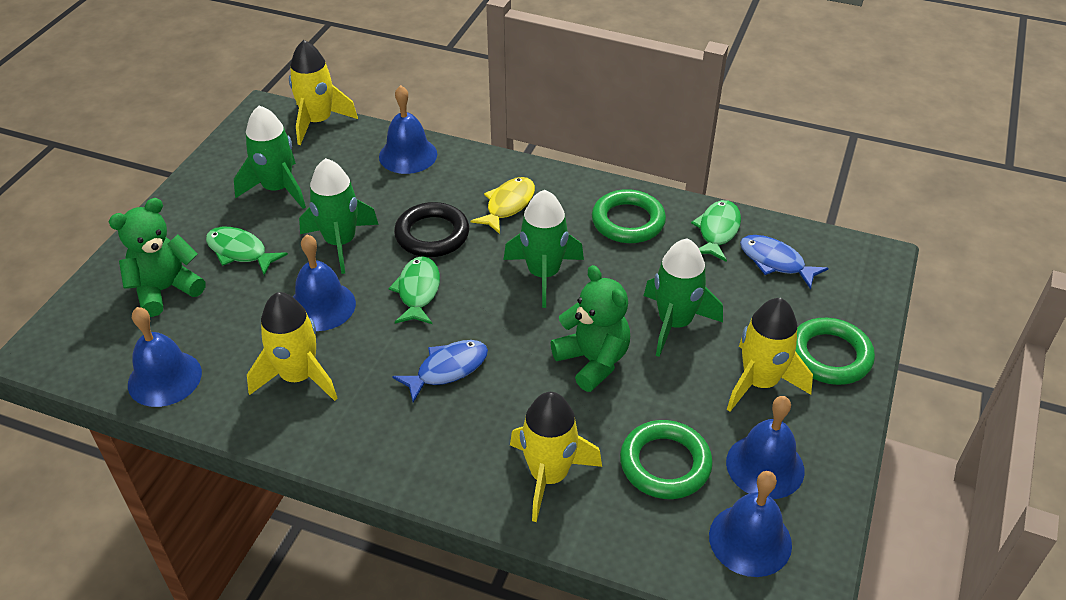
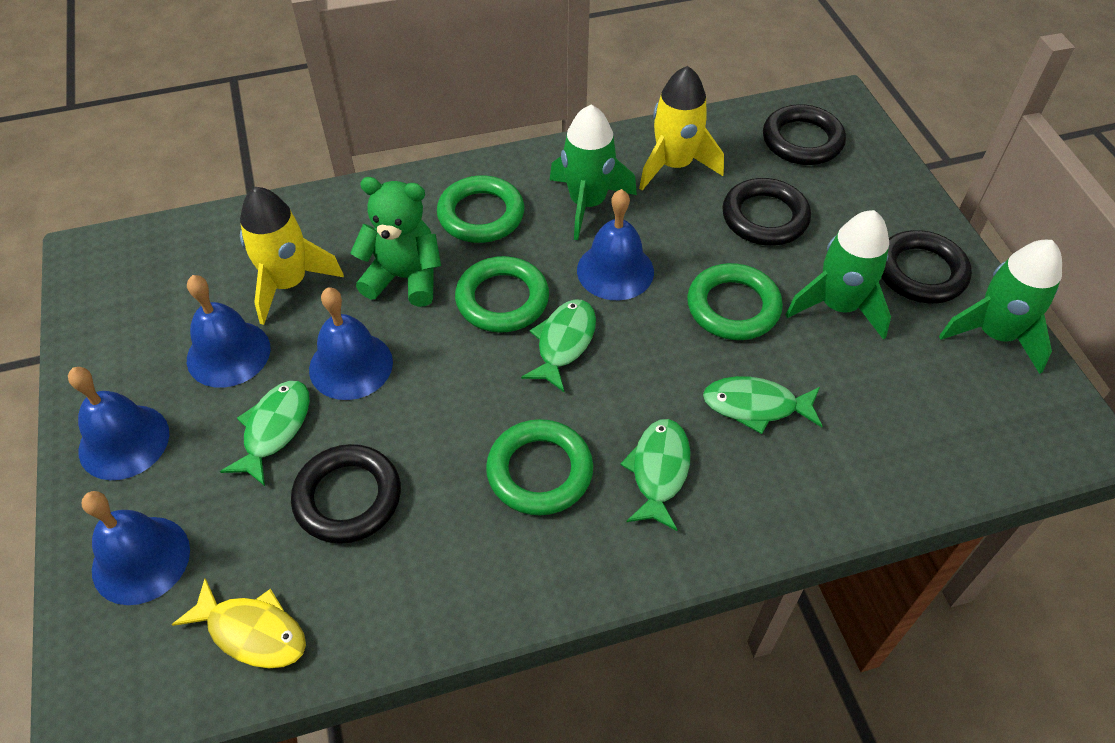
black ring: [394,202,469,257] = 1 -> [291,444,401,544] [722,178,811,246] [763,104,846,165] [881,230,972,304] = 4
blue fish: [392,340,488,403] [740,235,828,289] = 2 -> none = 0
green fish: [206,227,288,275] [388,256,440,324] [691,200,741,262] = 3 -> [220,381,310,486] [521,299,596,392] [620,419,690,531] [703,376,822,434] = 4
green ring: [592,189,666,243] [620,420,713,499] [795,318,875,385] = 3 -> [437,176,524,243] [455,256,549,333] [486,419,593,515] [687,263,783,340] = 4
green rocket: [234,105,306,209] [299,158,379,274] [504,190,584,308] [644,239,723,357] = 4 -> [550,105,637,240] [786,210,891,340] [939,240,1062,374] = 3
green teddy bear: [109,198,206,317] [551,265,630,392] = 2 -> [350,177,441,307] = 1
yellow rocket: [247,292,338,401] [289,40,358,145] [510,392,602,522] [727,298,813,412] = 4 -> [240,187,344,325] [639,66,724,190] = 2

